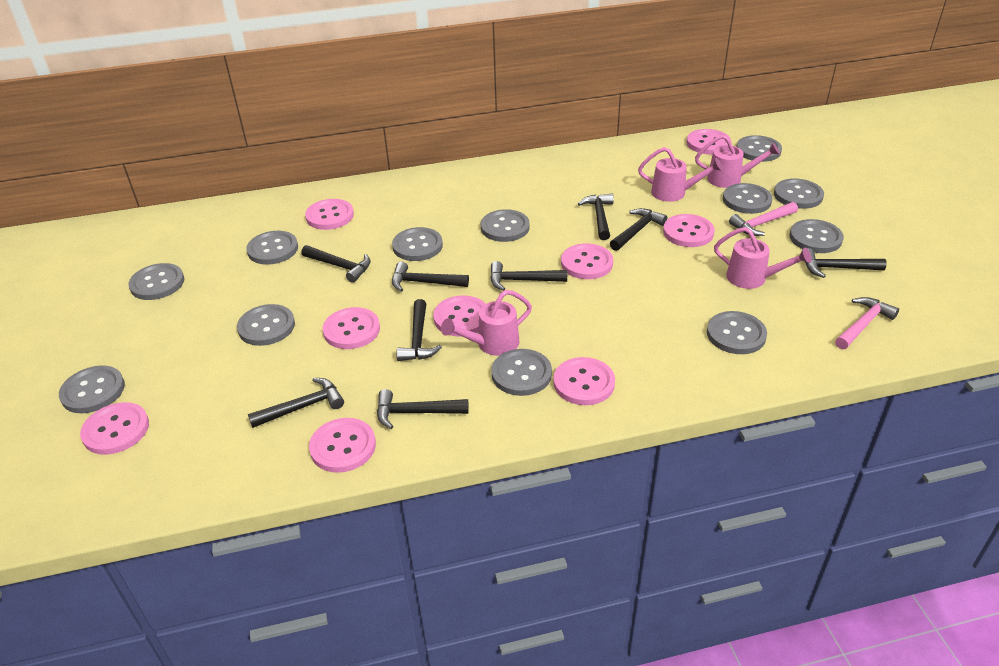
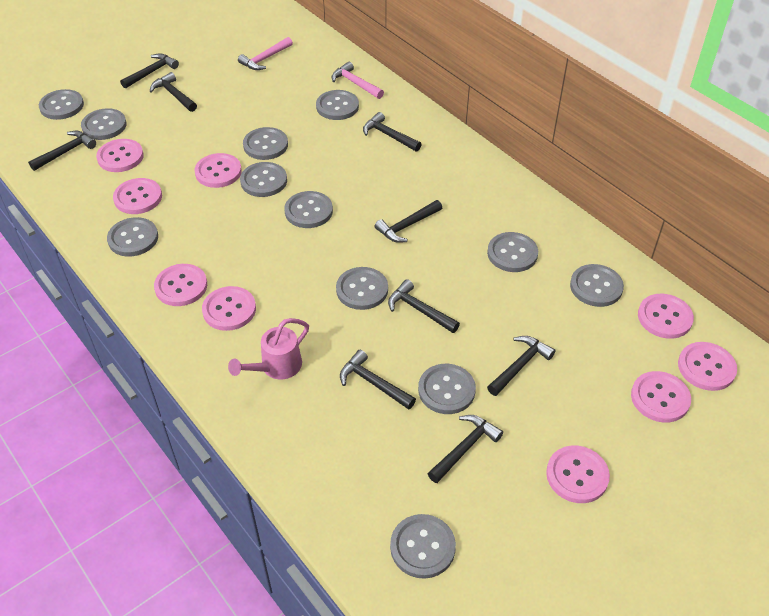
pink watering can: [441,290,532,356] [638,147,723,202] [695,135,780,188] [714,227,812,289] = 4 -> [228,318,309,379] = 1

